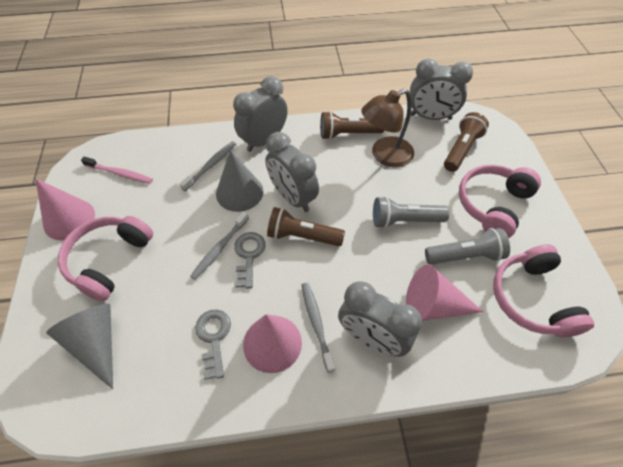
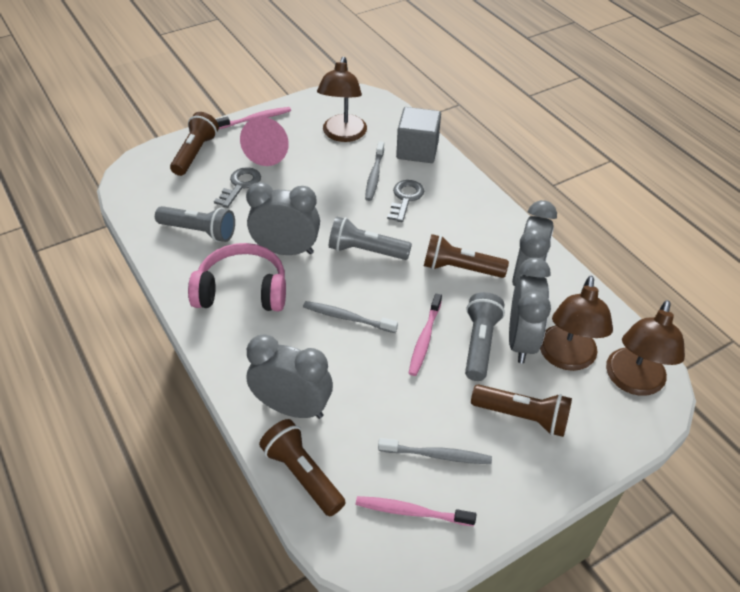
brown flashlight: [267,207,345,246] [320,111,385,140] [444,112,489,172] = 3 -> [170,112,219,176] [259,419,346,516] [424,234,509,278] [471,384,572,437] = 4
brown lamp: [361,89,414,168] = 1 -> [317,57,367,142] [540,276,613,371] [606,300,685,396] = 3
grey cone: [46,304,113,389] [216,150,263,212] = 2 -> none = 0
grey cube: none = 0 -> [396,107,441,163] = 1
grey flashlight: [373,196,450,229] [425,228,510,265] = 2 -> [155,206,235,242] [329,217,412,260] [465,292,505,381] = 3
pink cone: [36,179,95,240] [243,314,302,373] [406,265,483,321] = 3 -> [240,117,289,166] = 1
pink headphones: [58,216,153,301] [459,165,541,238] [493,244,594,337] = 3 -> [188,243,286,311] = 1
pink toothbrush: [81,157,153,184] = 1 -> [216,107,291,129] [356,496,476,526] [409,294,442,376] = 3

